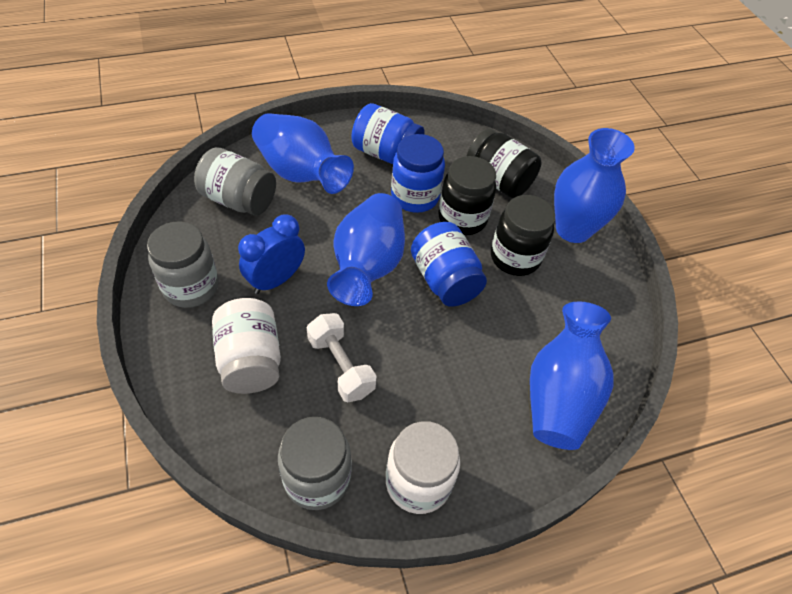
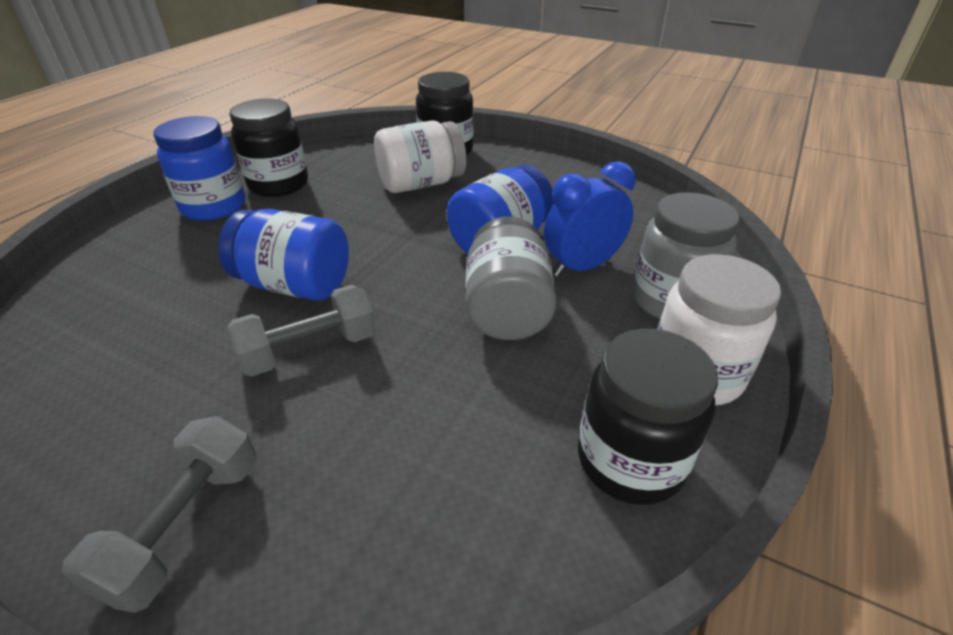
blue vase: [252,113,354,194] [327,193,405,306] [530,301,614,450] [554,128,635,243] = 4 -> none = 0
grey dumbbell: none = 0 -> [62,416,256,613] [228,285,376,377] = 2
grey jar: [147,221,219,308] [194,147,276,215] [278,417,352,510] = 3 -> [465,216,557,340] [633,192,740,319] = 2
white dumbbell: [307,313,376,402] = 1 -> none = 0

